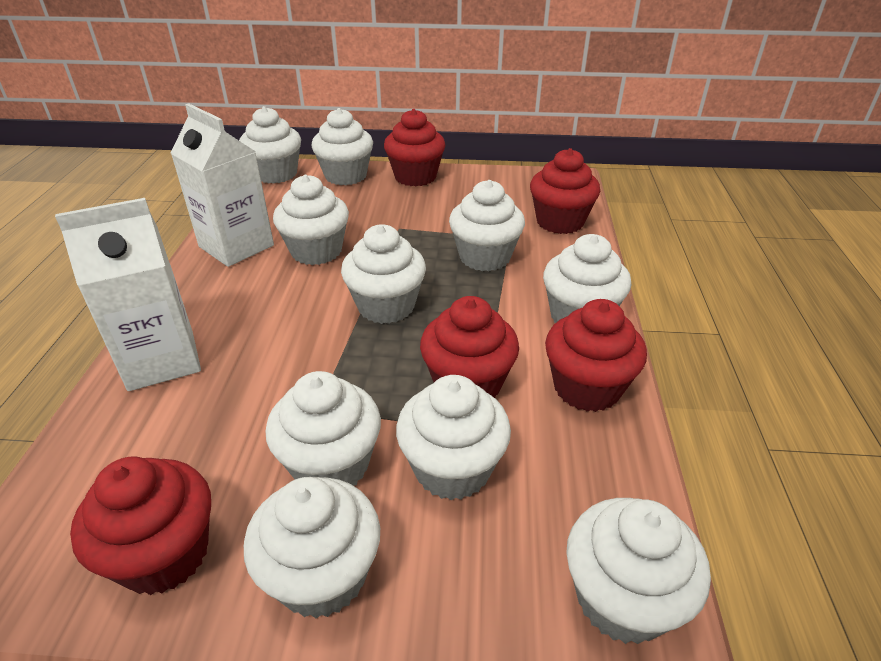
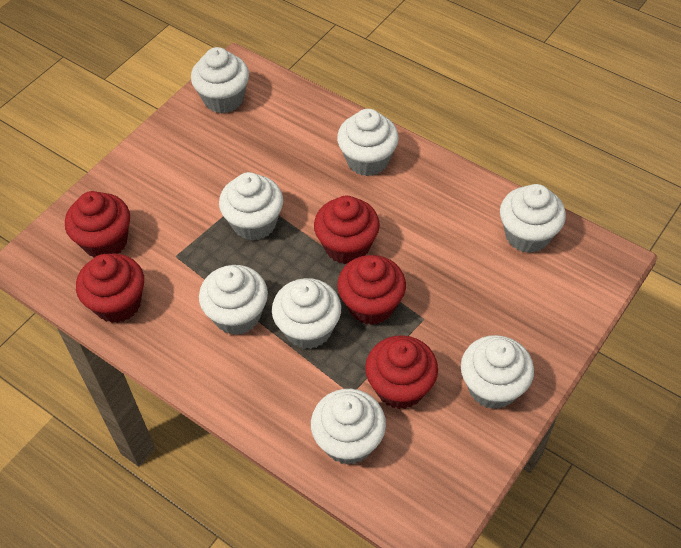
white carton: [55,198,201,391] [171,103,274,267] = 2 -> none = 0
white cupcake: [239,106,301,184] [244,477,380,619] [266,371,381,486] [273,175,349,265] [311,108,373,185] [341,224,426,324] [396,375,511,500] [449,180,525,271] [543,234,631,323] [566,498,711,644] = 10 -> [191,47,249,113] [199,265,268,335] [219,172,283,241] [272,278,341,349] [311,389,386,465] [337,109,399,176] [461,335,534,409] [500,184,566,253] = 8

